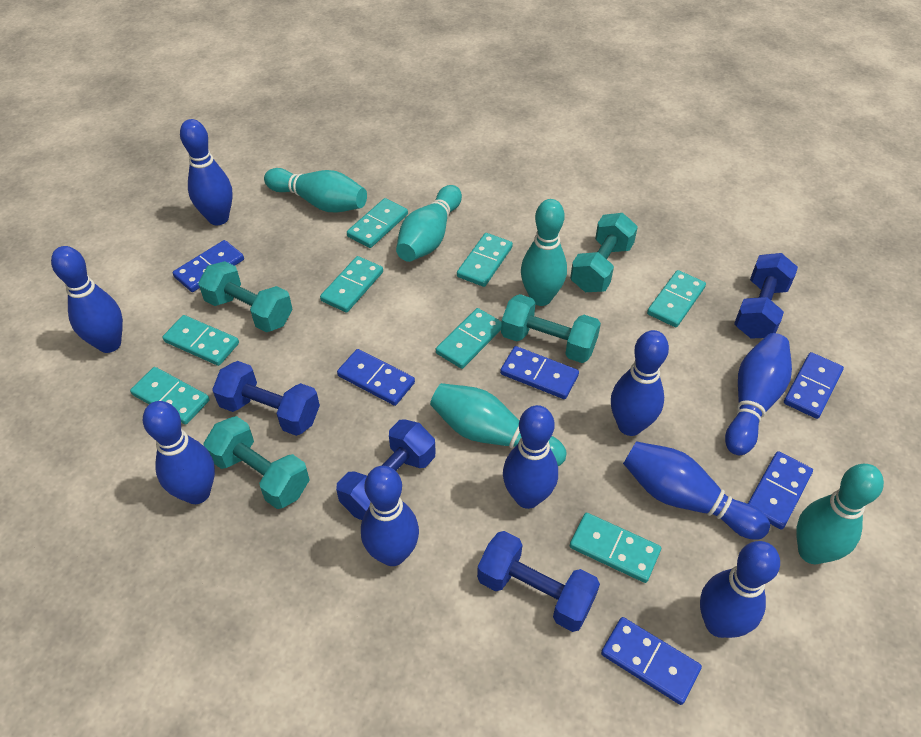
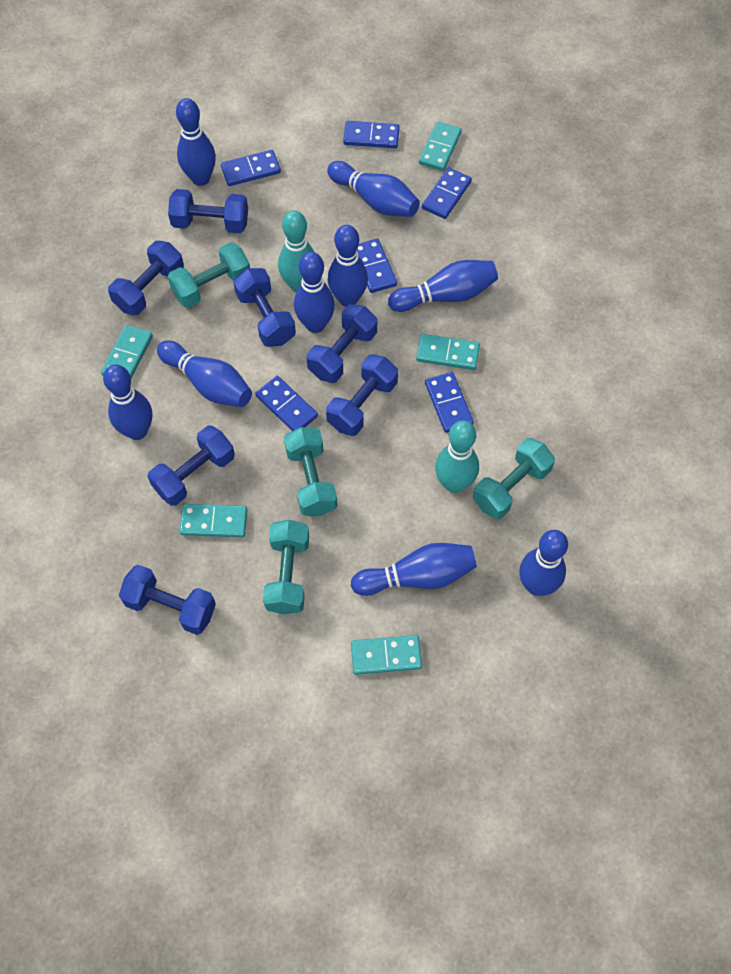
blue dumbbell: [212,361,320,436] [336,419,435,520] [477,531,600,632] [734,253,798,339] = 4 -> [108,241,184,315] [119,565,216,635] [148,426,235,506] [168,189,248,233] [233,268,296,347] [307,304,377,383] [326,354,398,436] = 7
turquoise bowling pin: [264,168,367,213] [396,185,462,262] [430,383,567,466] [521,199,567,306] [796,464,884,564] = 5 -> [278,210,314,293] [435,421,479,493] = 2
turquoise domino: [130,367,210,425] [163,315,239,366] [320,256,383,312] [347,198,408,248] [436,308,502,369] [457,233,513,287] [570,513,661,583] [647,270,706,327] = 8 -> [101,325,153,378] [180,504,247,537] [351,635,422,675] [416,334,480,370] [419,122,462,171] = 5

